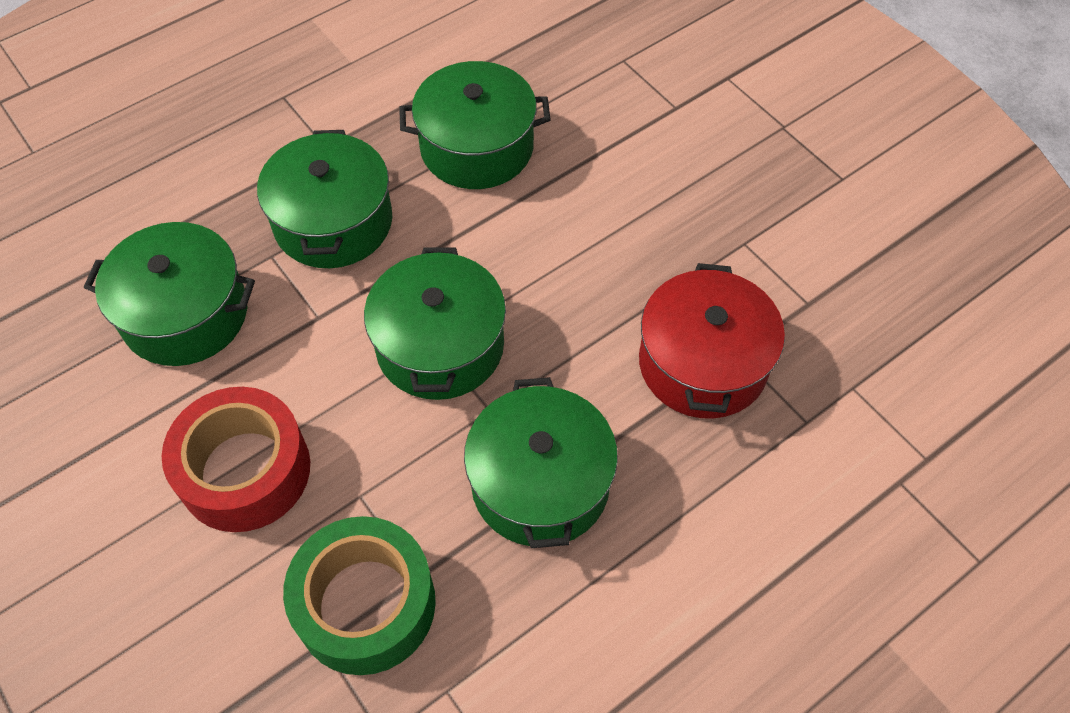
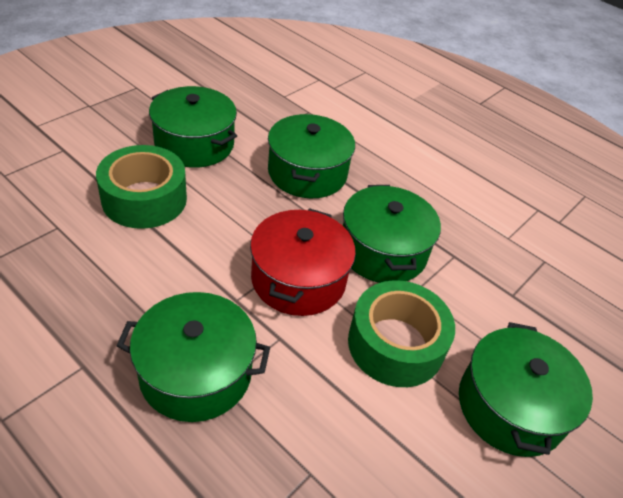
green tape: [283,516,436,675] = 1 -> [96,145,187,229] [348,280,455,387] = 2
red tape: [162,387,310,532] = 1 -> none = 0

